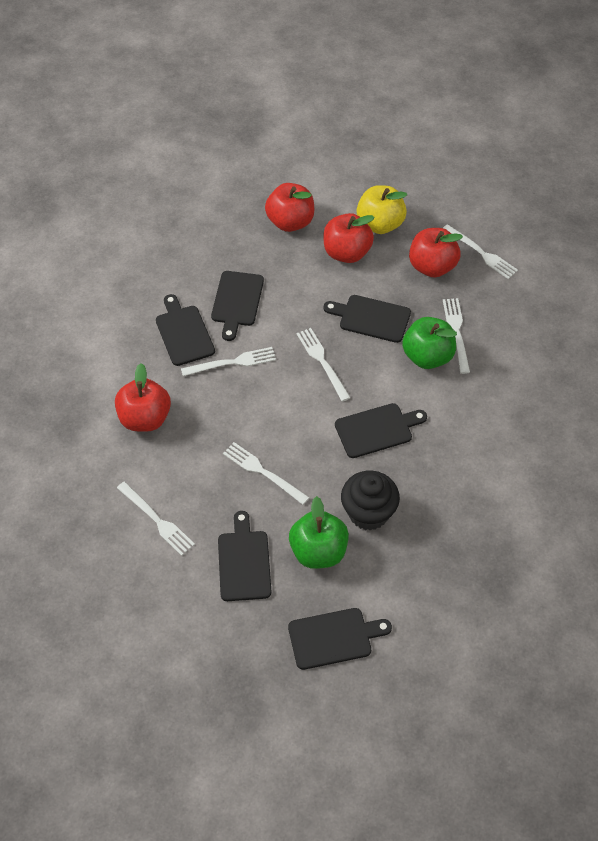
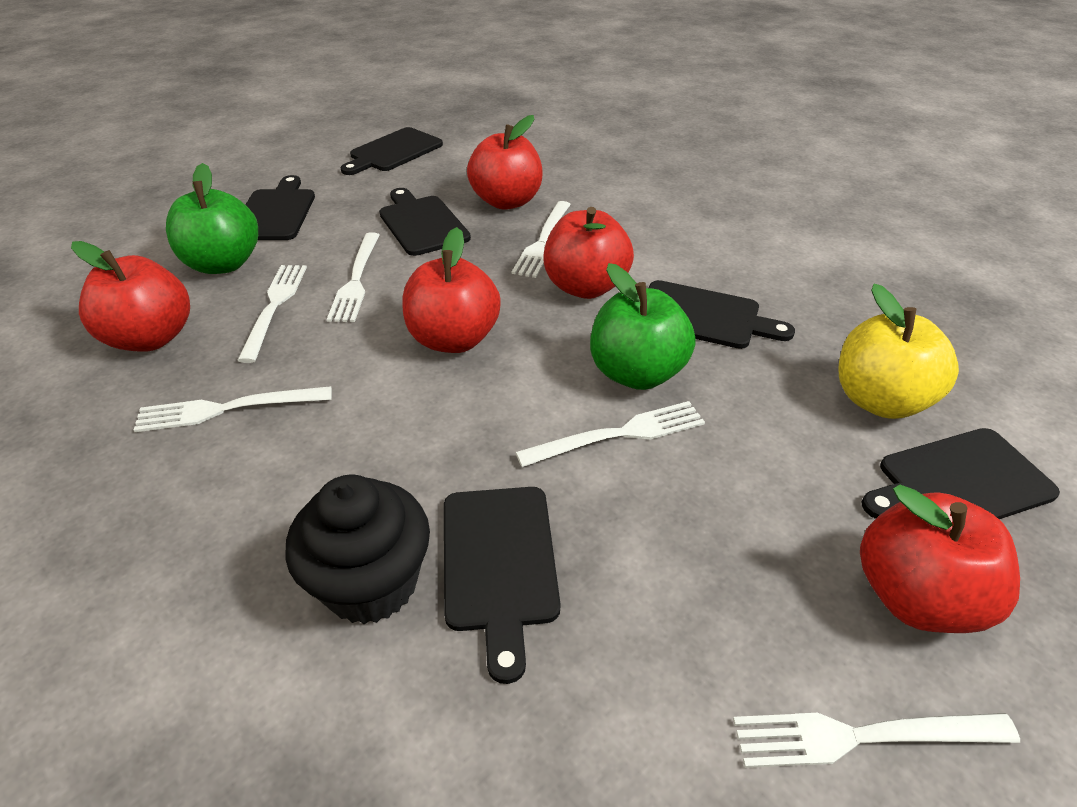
red apple: [115,363,171,432] [265,183,314,232] [323,213,375,263] [409,228,463,277] = 4 -> [71,241,190,352] [403,227,501,353] [467,115,543,210] [543,207,634,299] [860,485,1020,633] = 5

